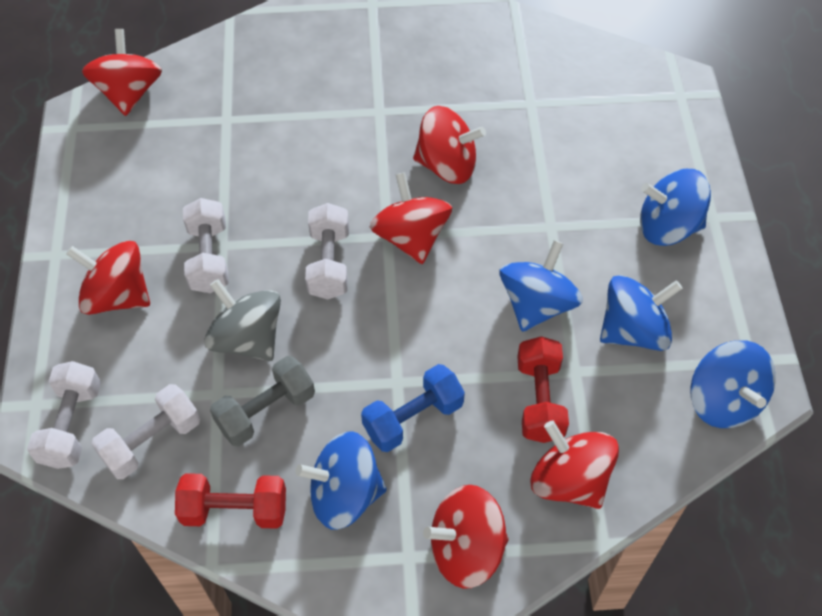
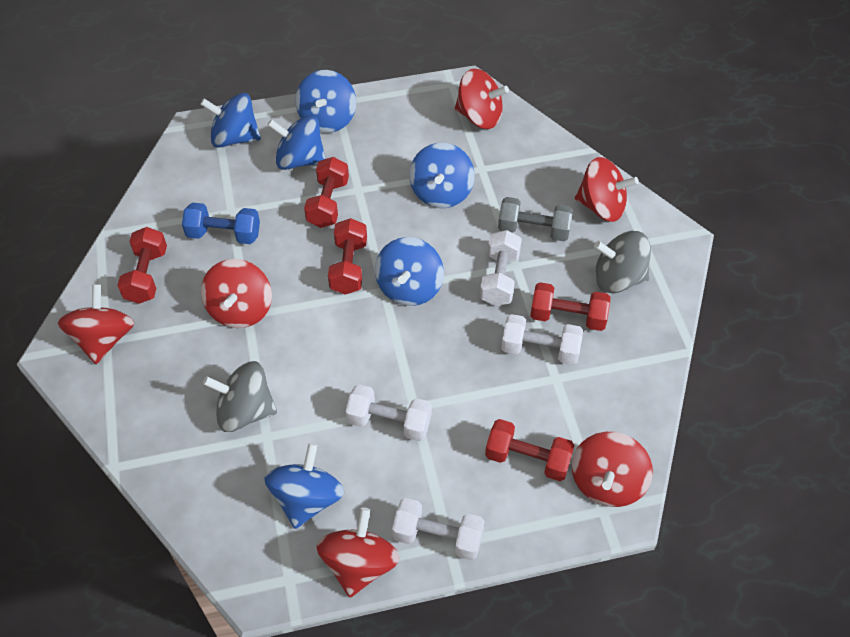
blue spinning top: [296,431,387,530] [500,240,583,332] [600,275,683,351] [640,169,711,246] [690,340,776,428] = 5 -> [200,93,261,148] [264,443,344,529] [267,115,326,170] [295,70,356,133] [375,237,444,306] [409,143,475,208] = 6
grey spinning top: [204,279,281,361] = 1 -> [203,361,277,432] [594,231,651,293] = 2
red dumbbell: [175,473,286,529] [517,336,569,443] = 2 -> [117,227,167,304] [304,157,349,228] [328,218,367,294] [485,419,574,481] [530,282,610,331] = 5

